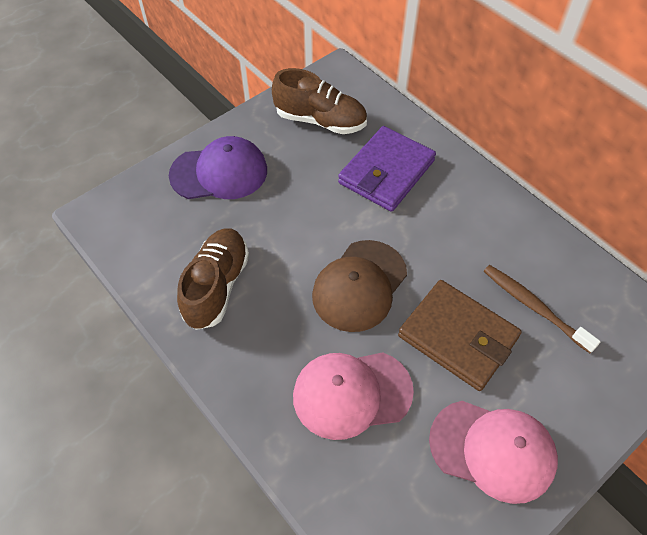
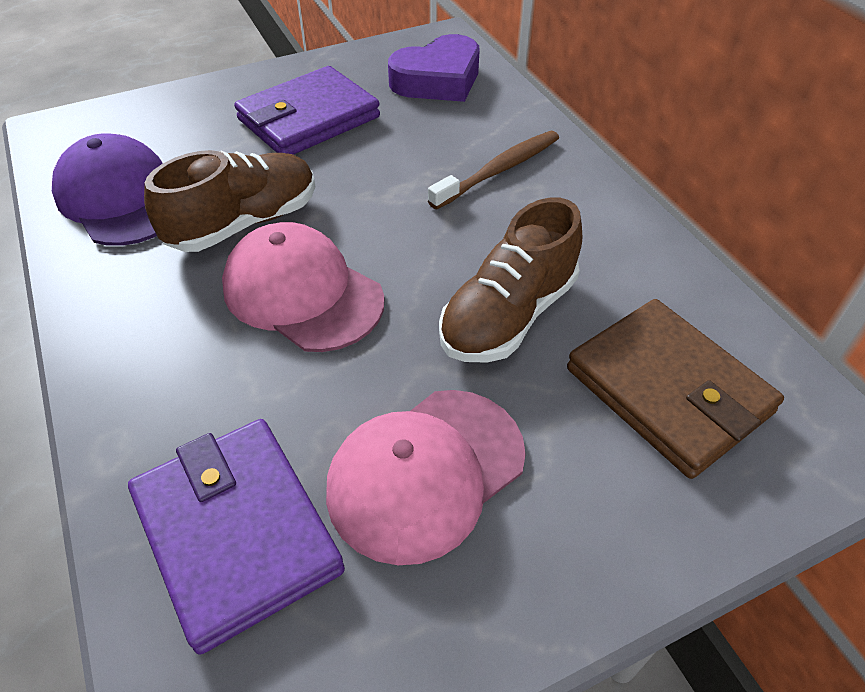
brown cap: [312,240,407,332] = 1 -> none = 0
purple heart: none = 0 -> [388,34,480,102] = 1
purple wallet: [338,126,436,212] = 1 -> [128,419,345,655] [234,66,380,155] = 2

